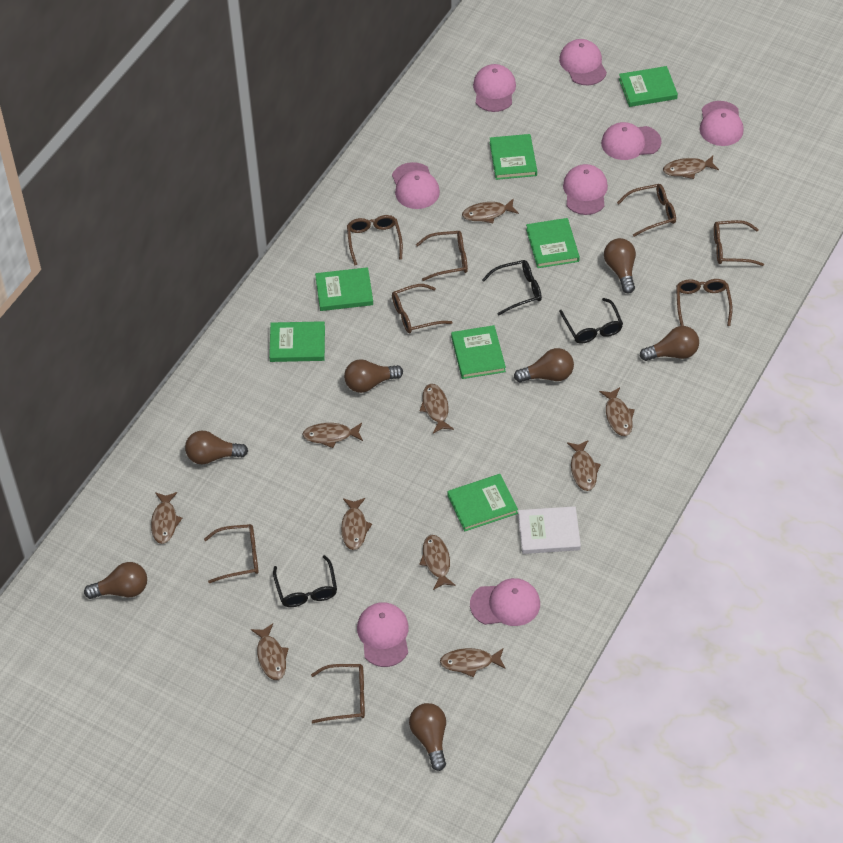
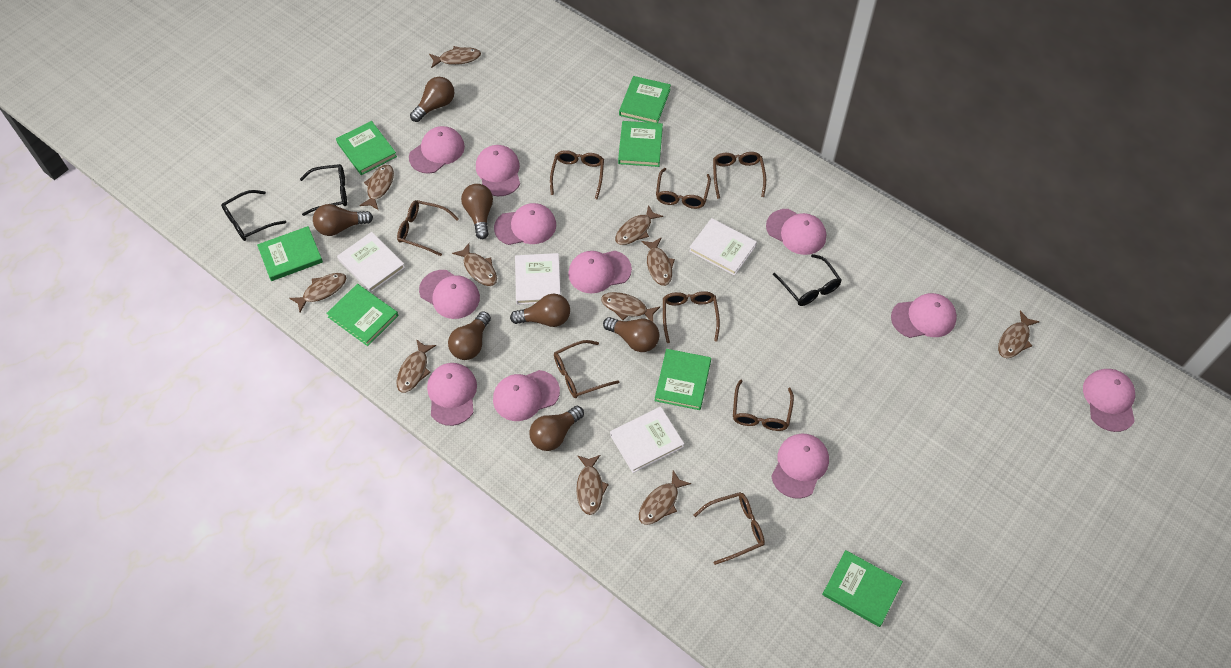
pink cap: [357,602,409,667] [392,162,440,209] [470,578,540,626] [473,64,516,112] [559,39,607,85] [563,164,608,215] [601,122,661,160] [700,101,744,146] = 8 -> [409,126,465,174] [419,270,480,319] [427,363,477,426] [476,145,520,196] [493,370,560,421] [494,203,556,245] [568,251,632,293] [766,209,826,255] [771,433,829,499] [891,293,957,338] [1083,369,1135,432] = 11
white book: [518,506,581,554] = 1 -> [337,232,405,293] [515,253,561,305] [610,406,684,473] [689,218,757,276] = 4

